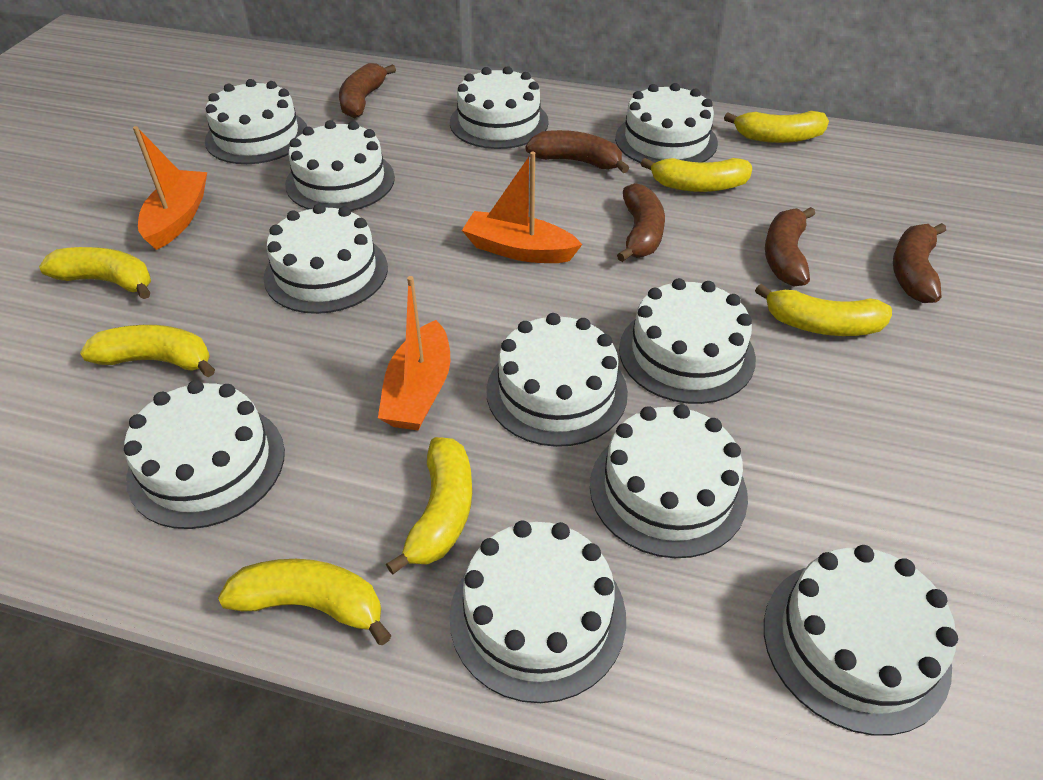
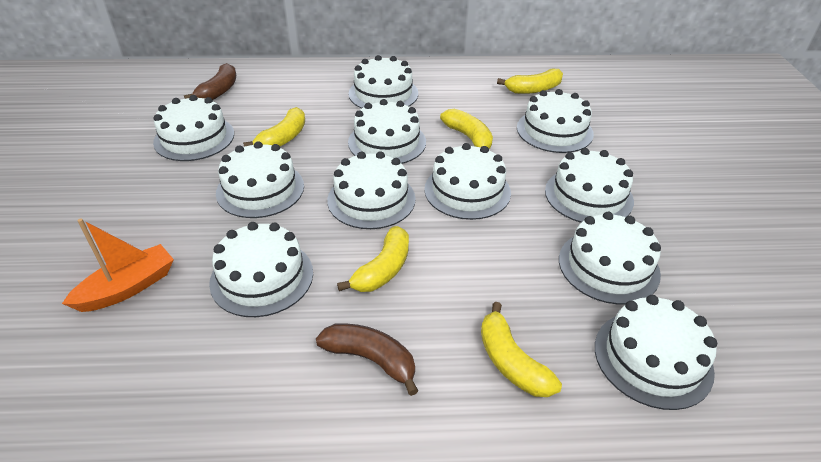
brown banana: [339,63,396,118] [525,130,629,173] [617,183,665,262] [765,207,815,286] [893,223,946,303] = 5 -> [184,63,236,100] [316,323,418,396] = 2
orange boat: [133,126,207,250] [378,276,450,430] [462,152,582,263] = 3 -> [62,219,174,312] = 1
yellow banana: [39,247,151,299] [80,325,215,377] [218,559,392,645] [386,437,472,575] [641,158,752,192] [724,111,829,143] [755,284,892,336] = 7 -> [243,107,305,147] [337,226,409,292] [440,109,493,149] [481,302,562,397] [497,69,563,94] = 5

